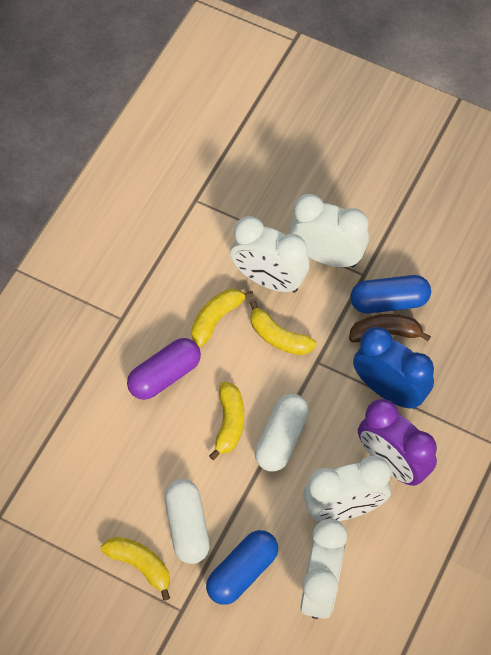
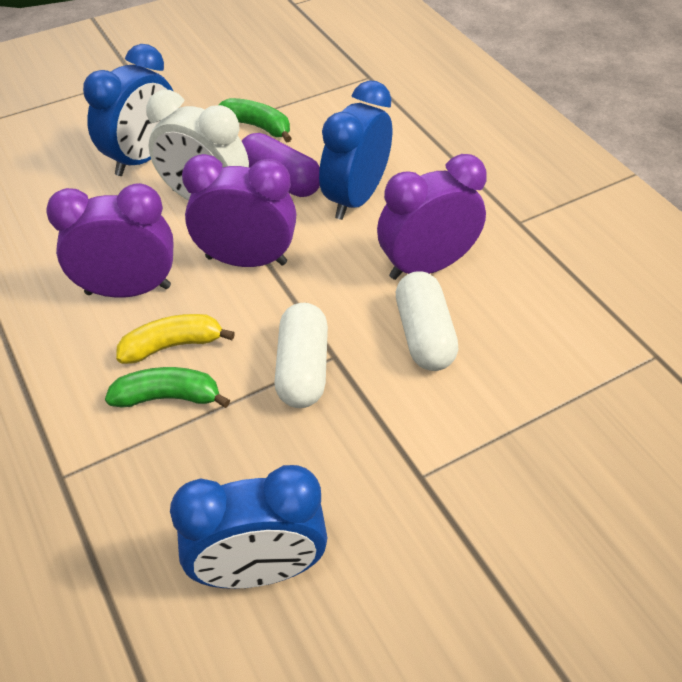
blue capsule: [206,530,278,605] [351,275,431,313] = 2 -> none = 0
blue clock: [353,327,434,409] = 1 -> [83,44,173,176] [170,465,327,589] [319,80,392,220] = 3
brown banana: [349,314,431,342] = 1 -> none = 0
green banana: none = 0 -> [105,367,230,408] [219,98,292,143] = 2
purple clock: [358,399,437,486] = 1 -> [46,183,173,298] [182,154,296,267] [377,154,487,280] = 3
white clock: [230,216,310,293] [289,194,369,267] [300,519,347,619] [303,455,391,522] = 4 -> [146,90,249,201] = 1
yellow banana: [101,537,170,601] [191,289,254,347] [209,382,244,460] [250,300,316,355] = 4 -> [116,314,235,364] = 1

